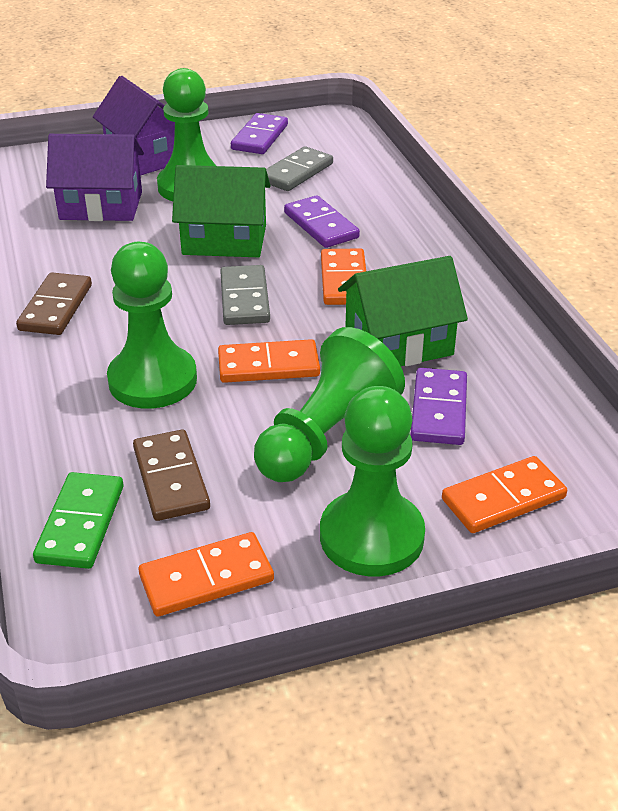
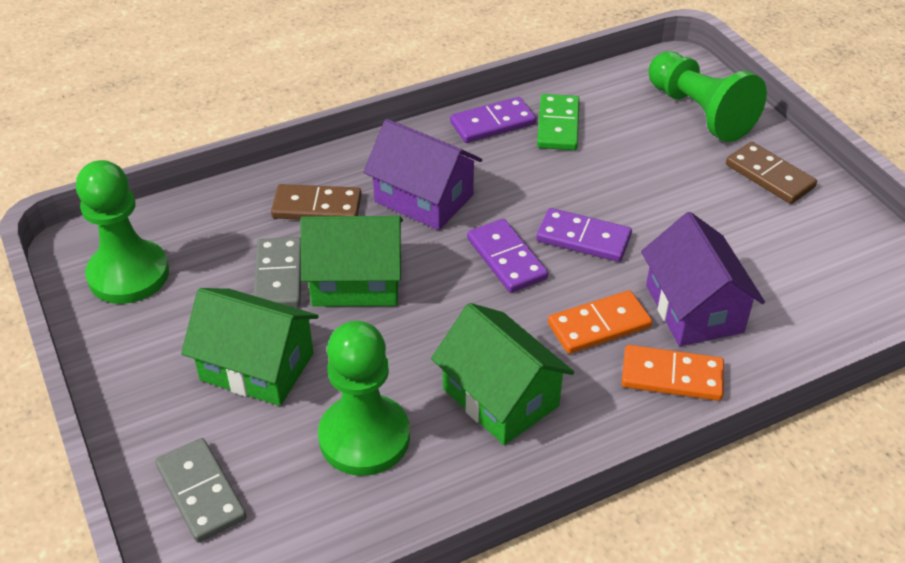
green house: [172,165,271,257] [338,256,468,366] = 2 -> [181,288,319,406] [301,216,403,307] [431,303,574,445] = 3
green pawn: [107,242,197,409] [157,68,216,201] [254,327,405,482] [320,386,425,576] = 4 -> [76,160,169,304] [318,321,410,476] [648,51,767,142] = 3
orange domino: [139,532,274,617] [218,339,320,383] [321,248,366,305] [442,456,567,533] = 4 -> [548,290,652,354] [621,345,724,401] = 2

